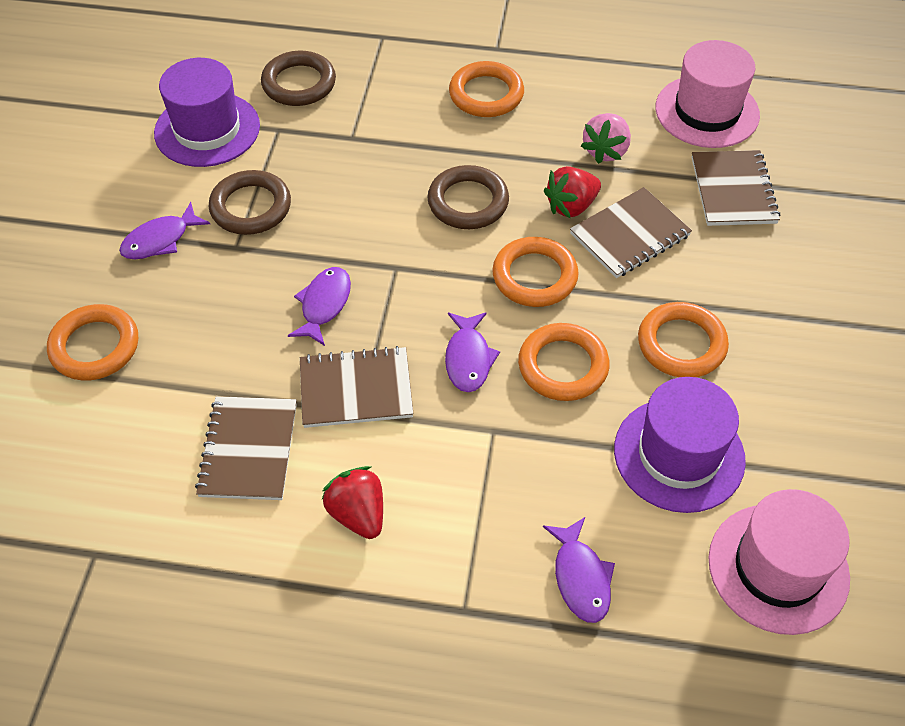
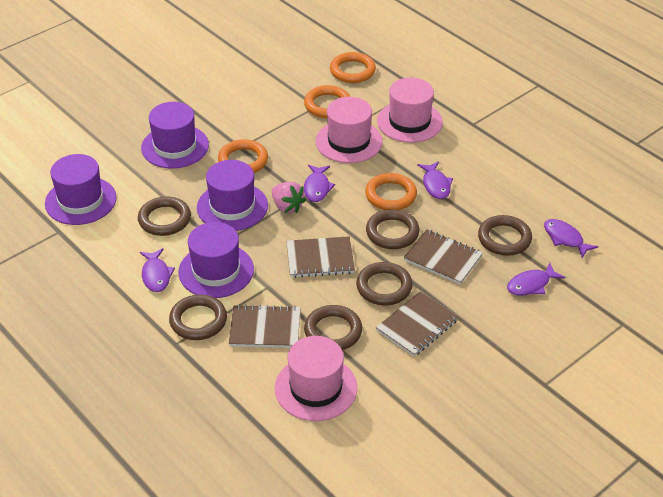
brown ring: [209,170,291,235] [261,51,336,106] [427,165,509,229] = 3 -> [138,196,191,236] [169,295,227,340] [304,305,362,350] [356,262,413,305] [366,209,420,249] [478,215,532,256] = 6
orange ring: [47,304,138,380] [449,61,524,117] [492,237,579,307] [518,323,610,401] [638,302,729,377] = 5 -> [218,139,268,173] [304,85,350,118] [330,52,376,83] [365,173,417,210] = 4
pink hat: [655,40,760,148] [708,489,850,635] = 2 -> [275,336,357,421] [316,97,383,163] [377,77,443,143] = 3
purple fish: [119,202,210,259] [288,267,351,346] [445,312,500,392] [543,517,615,623] = 4 -> [140,248,175,292] [304,165,335,202] [417,161,453,199] [507,263,565,295] [544,219,598,258] = 5
purple hat: [154,58,260,167] [614,377,746,513] = 2 -> [45,154,117,225] [141,102,209,169] [178,222,254,298] [197,160,268,231] = 4
red strawberry: [322,466,383,539] [544,166,601,218] = 2 -> none = 0

